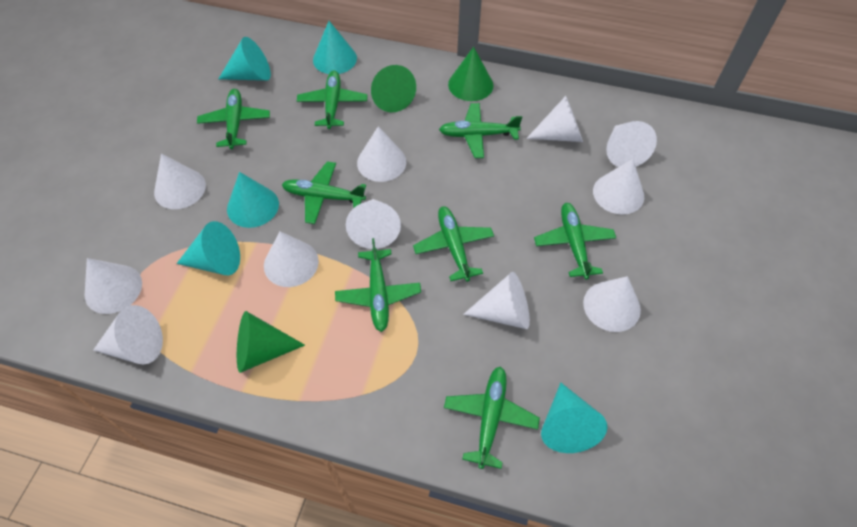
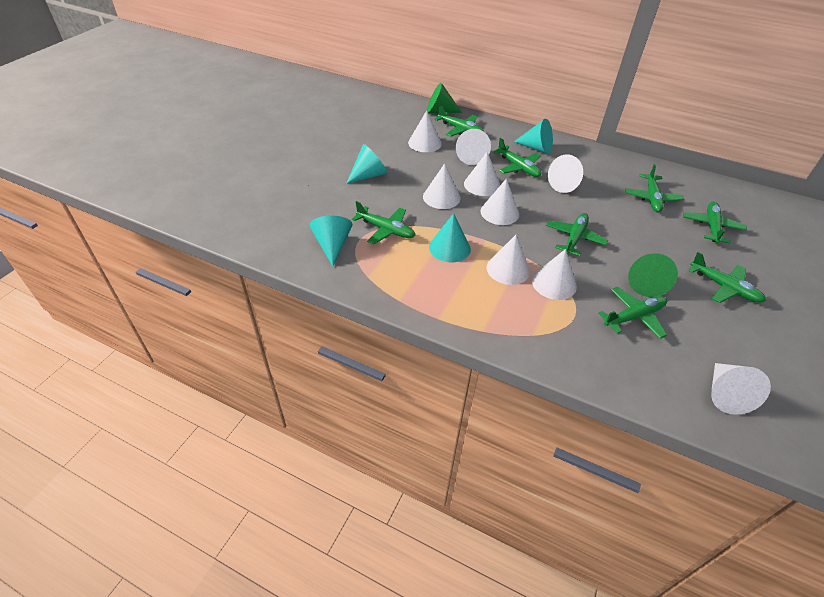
green cone: [237,311,305,373] [371,65,416,112] [448,47,494,101] = 3 -> [427,83,462,113] [628,253,678,297] = 2
turquoise cone: [176,221,240,275] [218,37,271,81] [227,172,279,228] [313,21,357,74] [541,383,608,453] = 5 -> [309,216,353,267] [346,144,387,184] [429,213,471,262] [514,119,553,154] = 4
white cone: [85,258,142,314] [93,305,163,364] [154,153,206,209] [264,231,319,287] [346,199,401,249] [357,126,406,182] [463,272,530,329] [526,96,583,142] [583,276,641,332] [593,159,644,215] [606,121,657,167] = 11 -> [408,111,442,152] [423,163,461,209] [456,129,491,165] [464,151,500,196] [480,179,519,225] [487,235,530,285] [532,249,577,300] [548,154,583,193] [711,363,771,415] = 9

